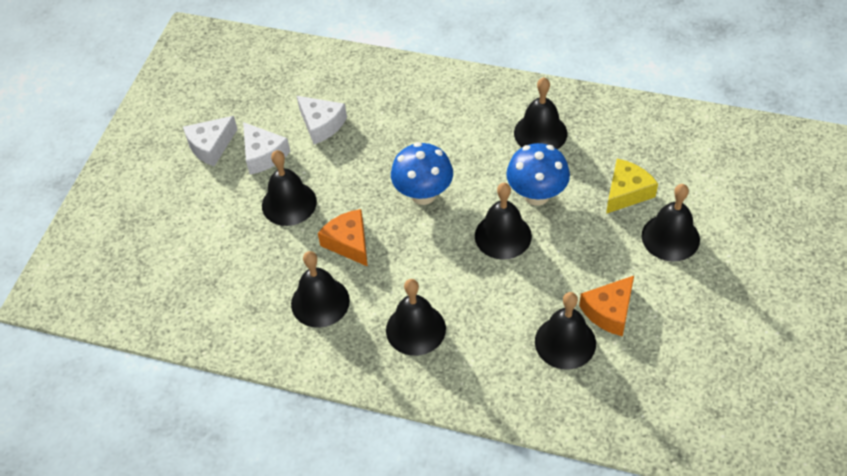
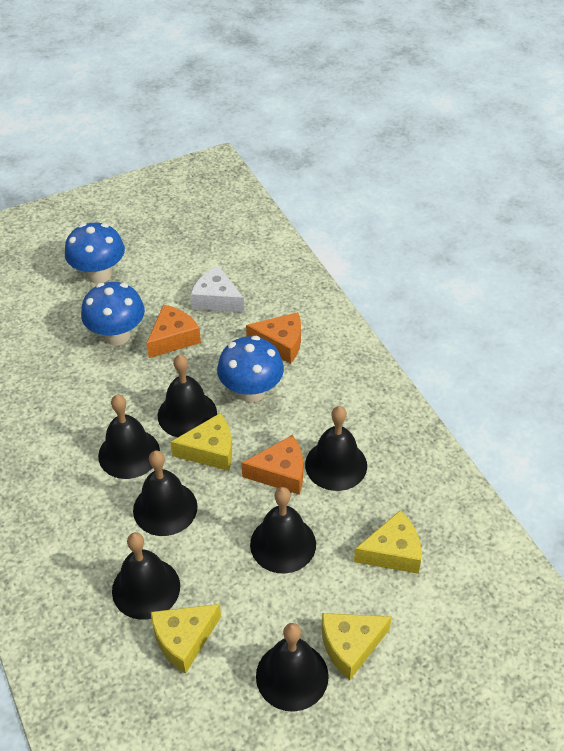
blue mushroom: [391,142,453,205] [506,143,570,206] = 2 -> [65,223,125,284] [81,282,145,345] [217,336,284,403] = 3
orange cheese: [318,209,368,267] [579,276,634,336] = 2 -> [146,304,201,358] [241,435,303,495] [246,312,301,364] = 3
white cheese: [183,116,237,166] [243,122,290,174] [297,96,347,144] = 3 -> [190,266,244,313] = 1
yellow cheese: [606,159,658,214] = 1 -> [151,604,221,674] [170,413,232,471] [322,613,392,680] [354,511,421,574] = 4

